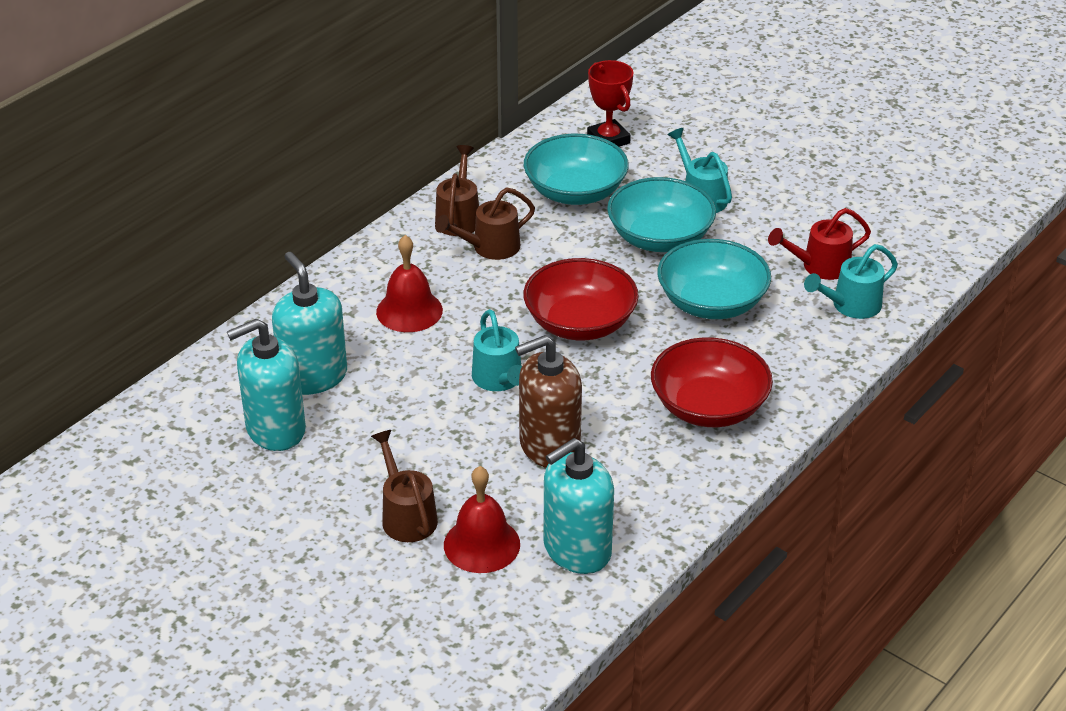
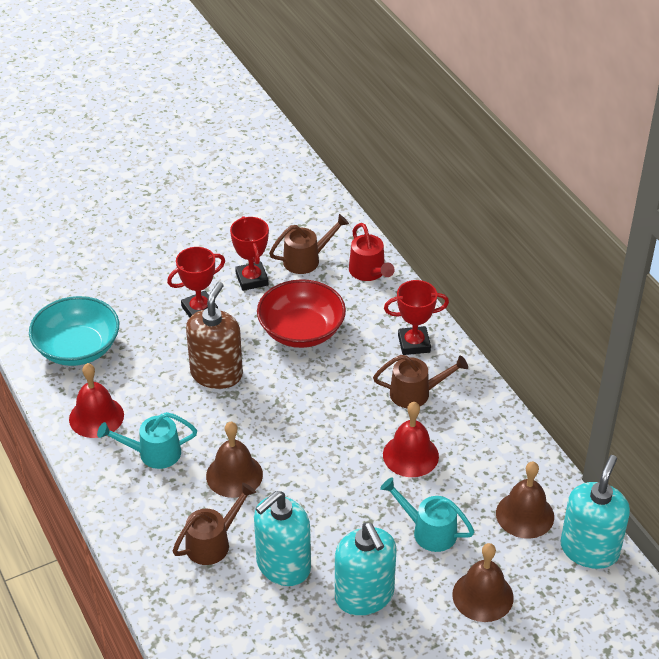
brown bell: none = 0 -> [206,422,263,498] [452,543,514,622] [496,461,554,539] = 3
red bowl: [523,258,639,340] [651,337,773,427] = 2 -> [257,279,346,348] = 1
red trophy: [587,60,633,147] = 1 -> [167,247,225,317] [230,216,269,291] [384,280,449,355] = 3
turquoise bowl: [524,134,629,205] [607,177,716,252] [658,239,771,319] = 3 -> [29,296,119,366] = 1
turquoise watering can: [472,309,522,391] [667,128,732,213] [804,244,898,319] = 3 -> [97,412,197,469] [380,477,474,552] = 2

